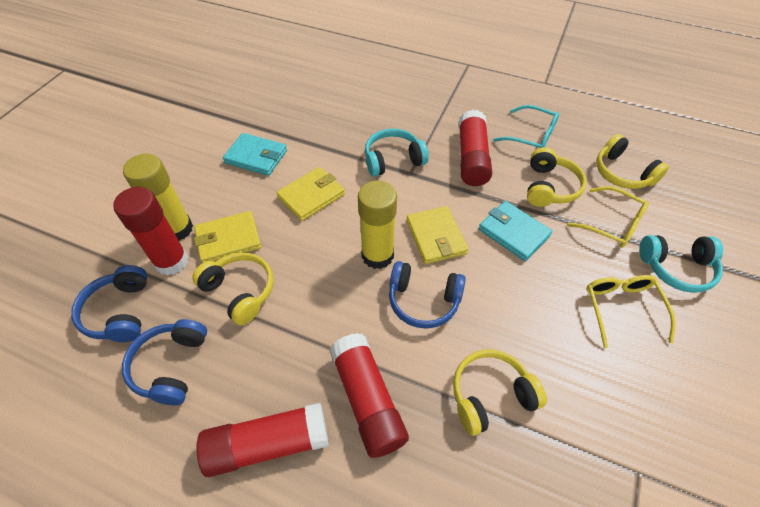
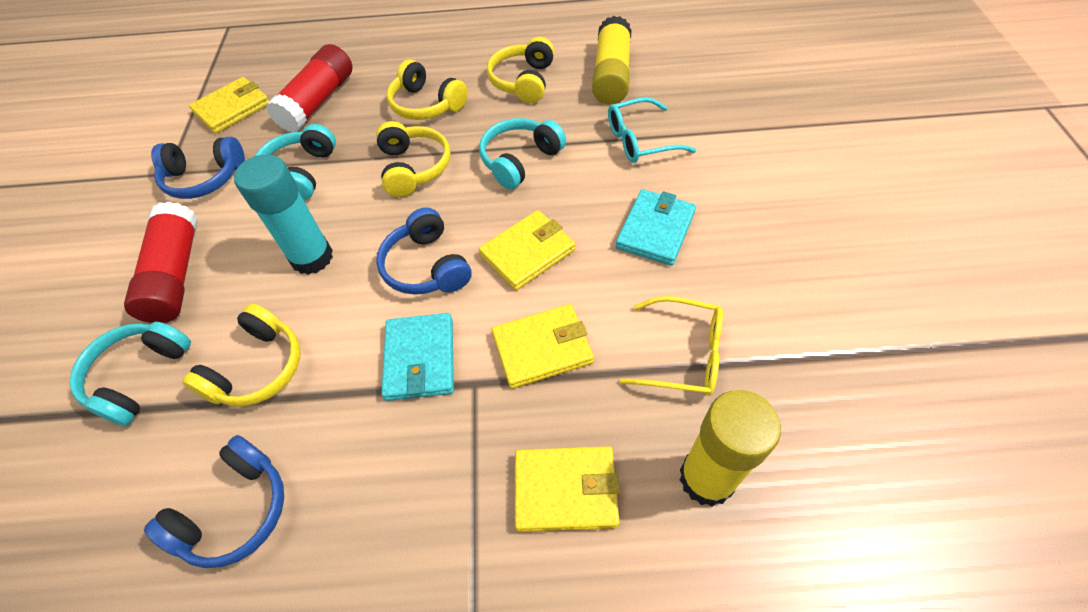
red glue stick: [113,187,188,276] [196,403,329,477] [329,333,409,458] [459,110,492,186] = 4 -> [124,202,198,323] [266,44,353,132] = 2
turquoise glue stick: none = 0 -> [234,154,333,275] = 1
turquoise headphones: [365,128,429,177] [639,235,723,293] = 2 -> [70,322,191,426] [255,124,336,201] [479,118,566,189] = 3
yellow glasses: [567,186,649,248] [586,275,676,348] = 2 -> [620,296,723,396] = 1
yellow wallet: [194,211,261,263] [277,167,345,221] [407,206,469,264] = 3 -> [189,77,269,133] [479,210,575,291] [492,304,594,389] [515,446,620,532] = 4

